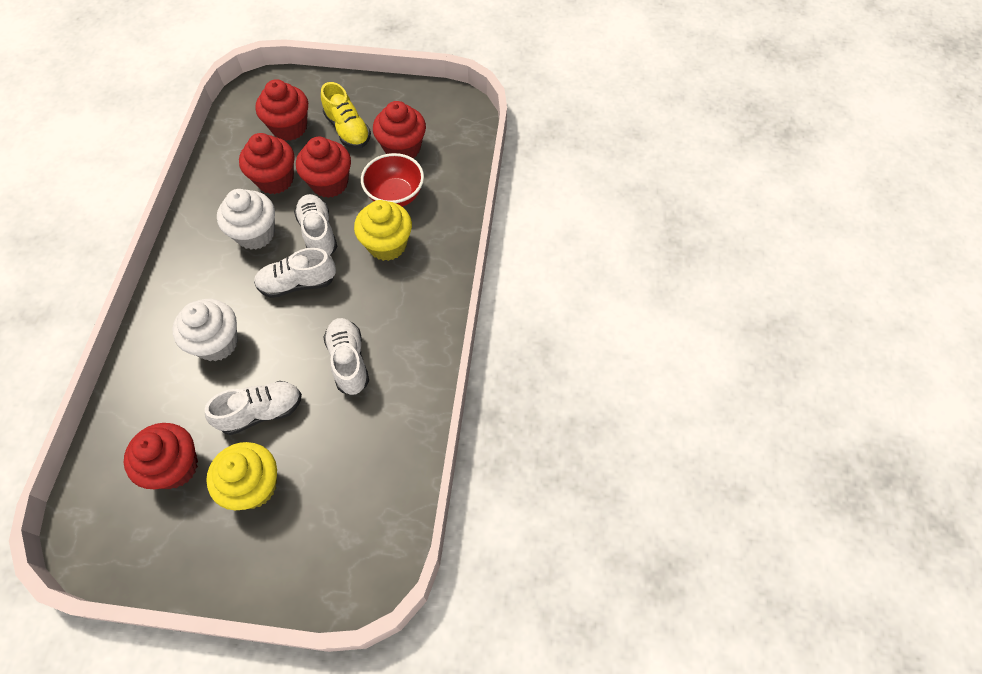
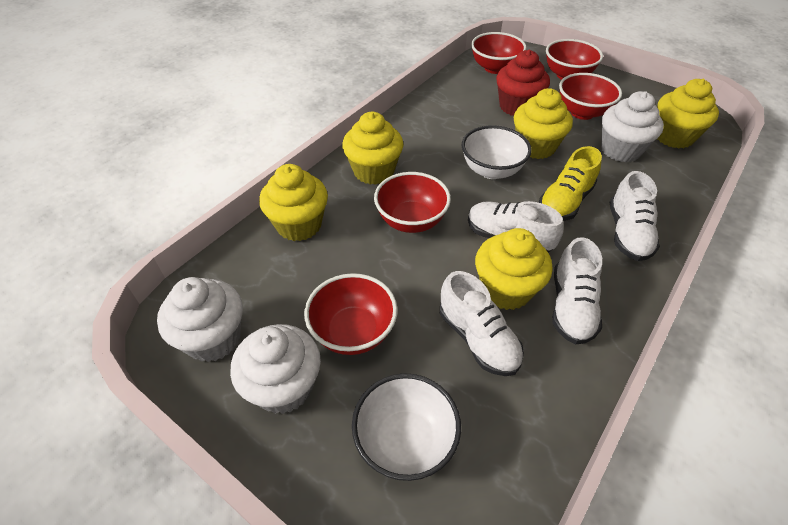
red bowl: [361,153,424,207] = 1 -> [304,273,398,355] [374,172,451,233] [471,32,526,74] [546,39,603,80] [559,73,622,120] = 5
red cupcake: [124,423,198,489] [239,133,294,194] [255,79,308,141] [296,137,351,198] [373,101,426,159] = 5 -> [496,50,550,116] = 1
white bowl: none = 0 -> [352,373,461,481] [462,125,532,179] = 2
white cupcake: [172,299,238,361] [217,189,275,250] = 2 -> [157,277,243,362] [230,324,321,414] [601,91,664,162] = 3
yellow cupcake: [206,442,277,510] [354,200,412,261] = 2 -> [259,164,328,241] [342,112,403,185] [475,228,553,310] [514,88,573,159] [657,79,719,148] = 5

